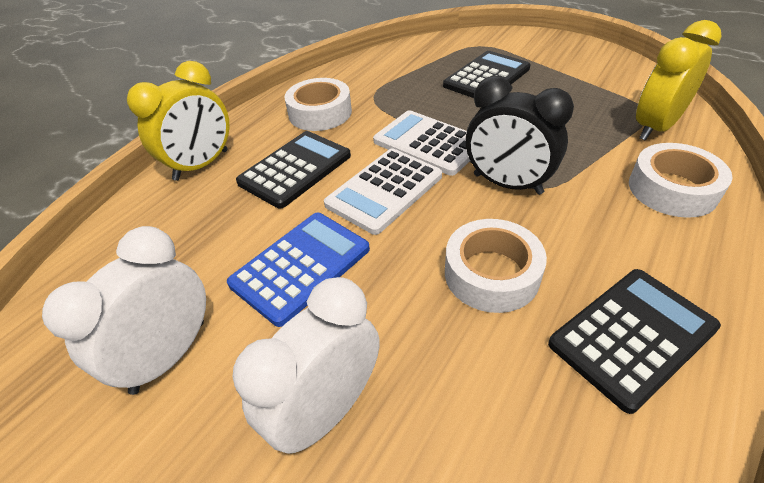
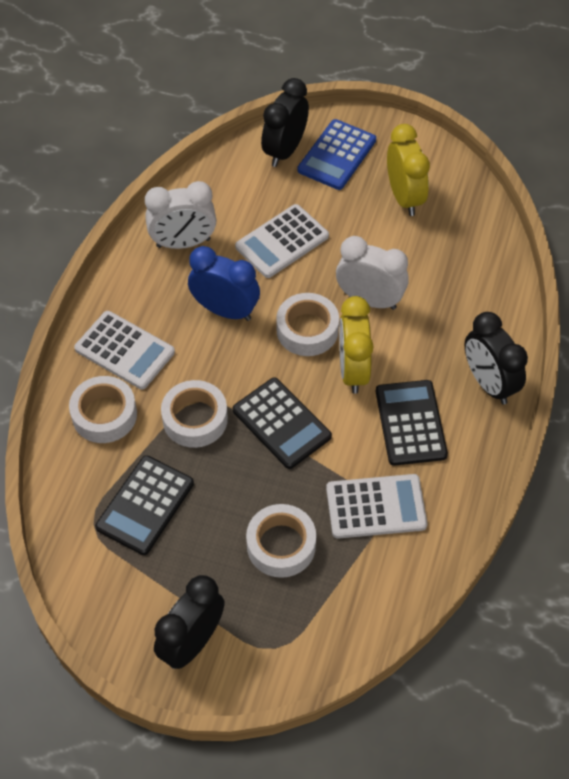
black clock: [466,76,574,195] = 1 -> [154,575,225,669] [261,78,309,167] [465,312,528,405] = 3
blue clock: none = 0 -> [188,246,260,321] = 1
white calculator: [324,148,442,235] [373,110,470,176] = 2 -> [74,311,175,389] [235,204,329,278] [326,474,427,539] = 3
white tape: [284,78,352,131] [445,219,547,313] [629,143,732,218] = 3 -> [69,376,137,443] [161,380,228,448] [246,504,316,578] [276,293,339,356] = 4

